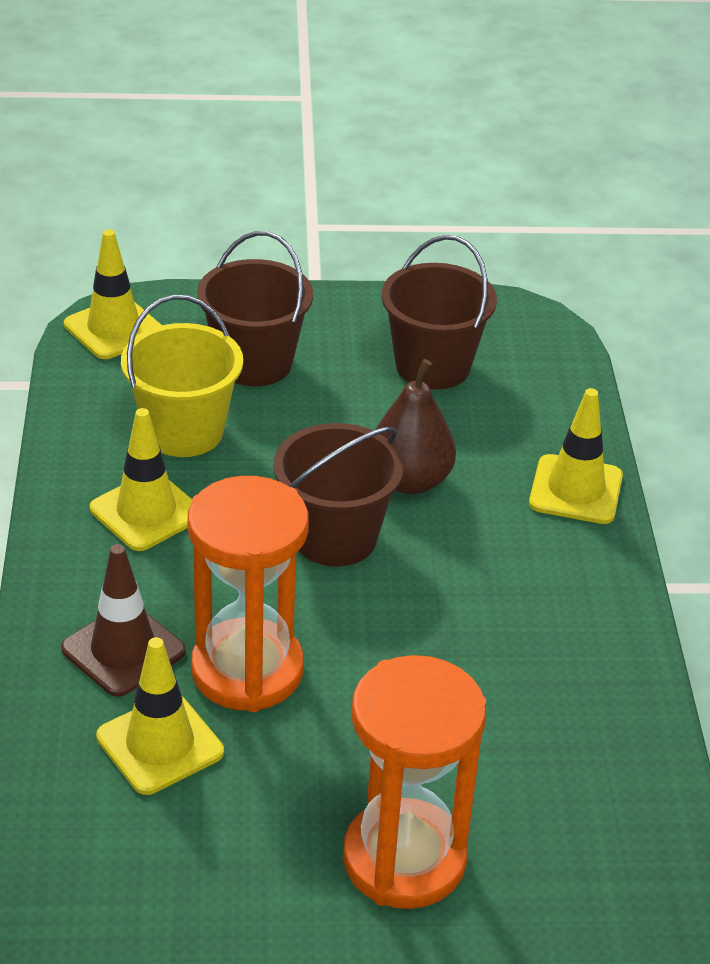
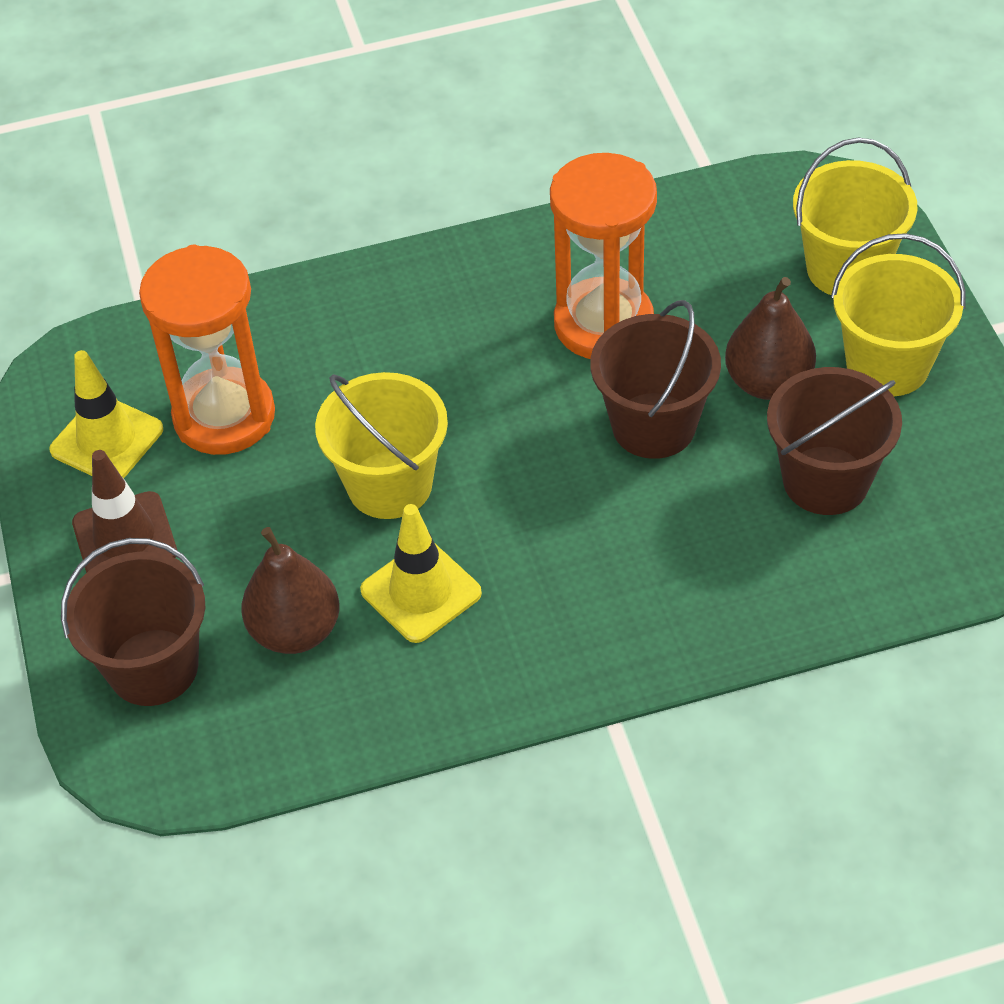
brown pear: [375,359,456,494] = 1 -> [241,527,340,654] [725,277,816,400] = 2
yellow bucket: [121,295,243,457] = 1 -> [315,372,448,519] [793,138,917,295] [831,233,966,397] = 3
yellow traffic cone: [64,229,161,359] [90,408,192,551] [96,637,224,795] [529,388,623,524] = 4 -> [49,350,163,478] [360,504,482,643] = 2

